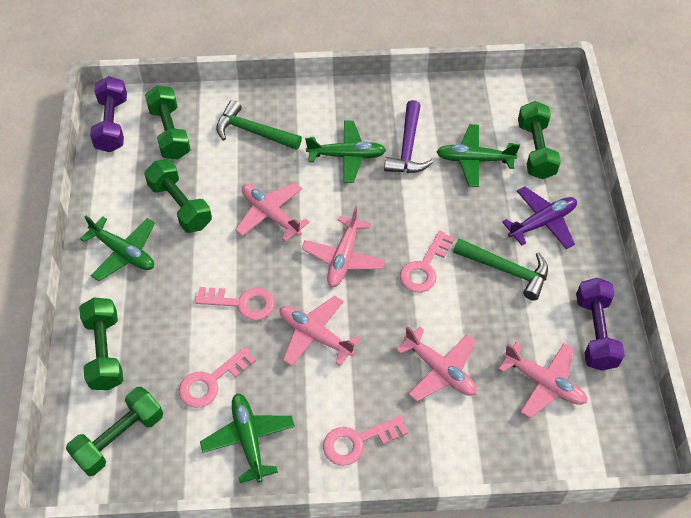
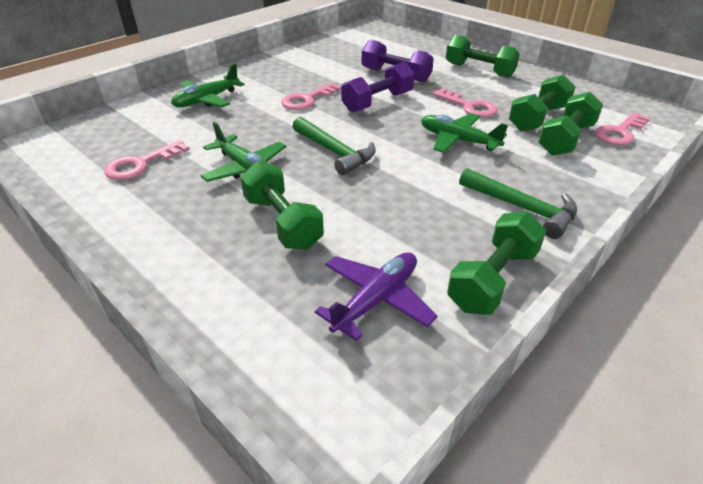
green plane: [80,215,155,281] [200,393,295,483] [305,121,386,183] [437,124,520,187] = 4 -> [171,63,245,107] [200,122,286,182] [421,113,508,153] = 3
pink plane: [235,183,309,242] [280,296,361,366] [302,207,385,287] [396,326,477,401] [499,342,587,418] = 5 -> none = 0
purple hammer: [384,100,433,173] = 1 -> none = 0

